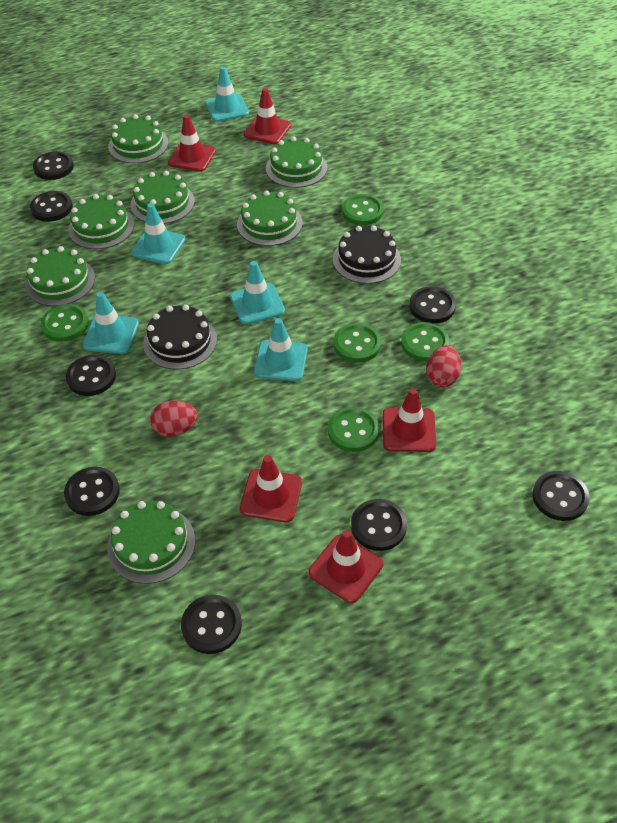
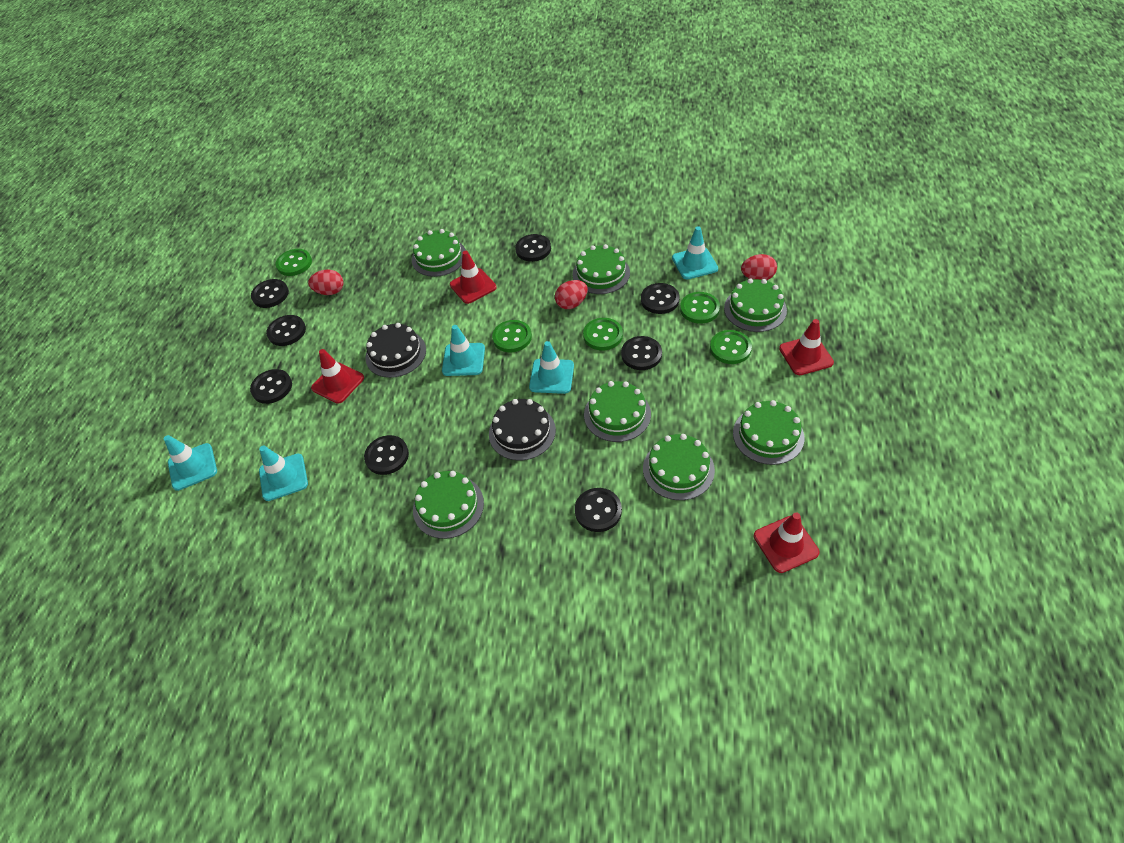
red egg: [150,401,198,437] [426,345,461,388] = 2 -> [308,270,343,295] [555,280,588,309] [741,254,777,280] = 3
red traffic cone: [168,115,216,172] [240,455,302,522] [244,88,291,144] [309,530,383,603] [383,388,436,452] = 5 -> [311,349,364,404] [450,251,497,304] [754,512,820,573] [779,319,834,375] = 4

